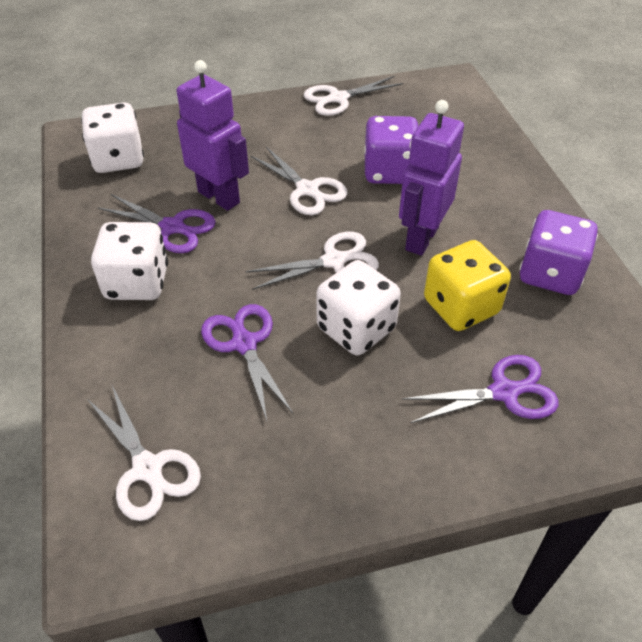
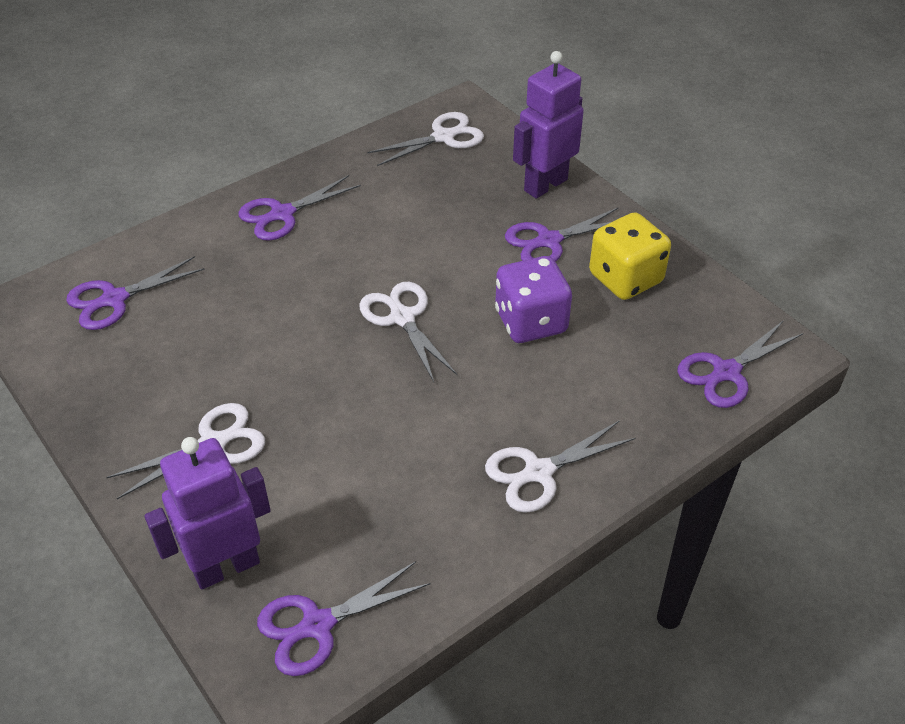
purple dice: [364,116,418,184] [519,210,598,295] = 2 -> [495,256,572,343] = 1
purple scissors: [97,194,216,253] [201,304,294,421] [402,355,559,423] = 3 -> [66,256,205,330] [238,175,361,241] [257,561,430,676] [505,208,618,262] [677,320,803,408] = 5
white dice: [81,102,144,173] [91,222,168,300] [316,260,401,355] = 3 -> none = 0

